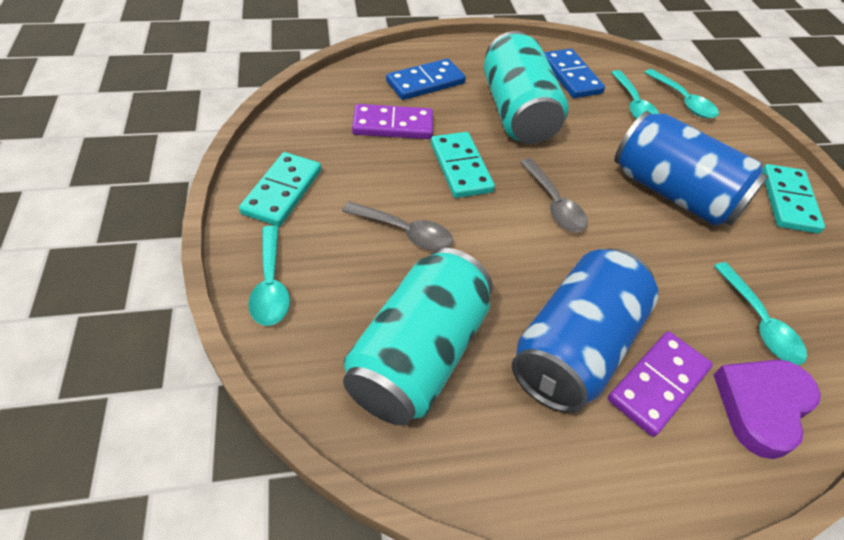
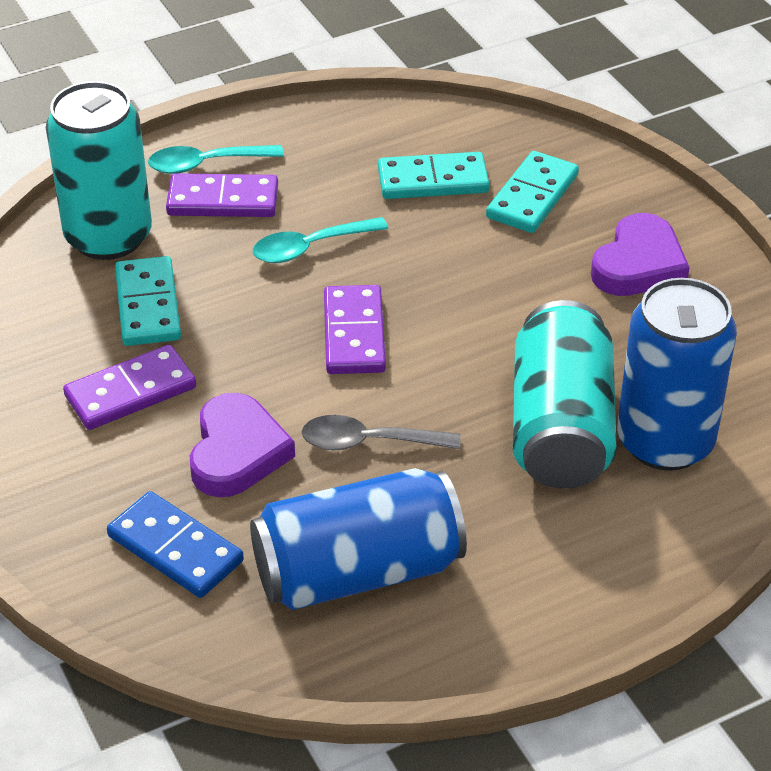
blue domino: [386,59,466,100] [544,49,605,98] = 2 -> [107,491,244,598] = 1
grey spoon: [342,201,453,251] [520,158,588,232] = 2 -> [301,415,461,450] = 1
purple domino: [352,104,433,139] [608,331,713,437] = 2 -> [63,345,196,430] [166,173,278,217] [324,285,386,374] = 3
purple heart: [713,360,821,459] = 1 -> [190,393,295,497] [591,213,690,296] = 2
turquoise spoon: [248,225,290,326] [611,70,659,119] [644,69,719,119] [714,262,807,365] = 4 -> [148,145,284,174] [252,217,389,263] = 2

